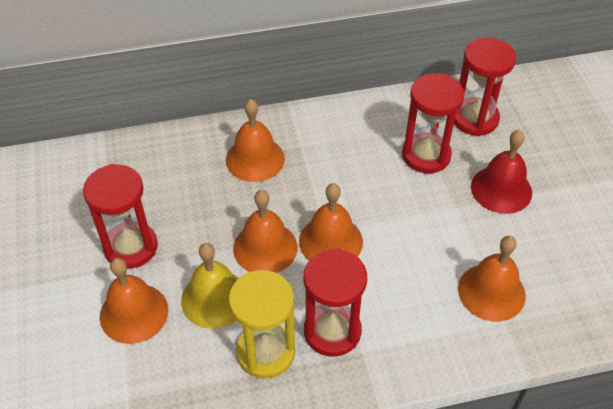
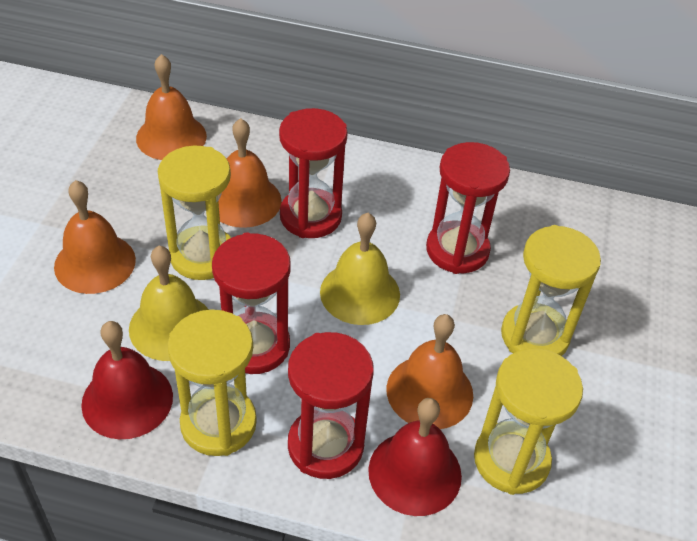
orange bell: [100,258,168,344] [226,99,285,182] [233,190,297,273] [299,183,363,260] [458,236,526,322] = 5 -> [54,180,136,294] [136,54,207,160] [218,118,282,228] [386,314,473,429] = 4
red bell: [471,130,532,214] = 1 -> [81,321,173,439] [368,398,462,516] = 2
yellow bell: [181,243,239,329] = 1 -> [129,246,209,361] [320,213,400,325] = 2
yellow hourglass: [229,270,295,379] = 1 -> [158,145,231,280] [167,309,257,456] [474,348,583,495] [501,225,601,356] = 4

